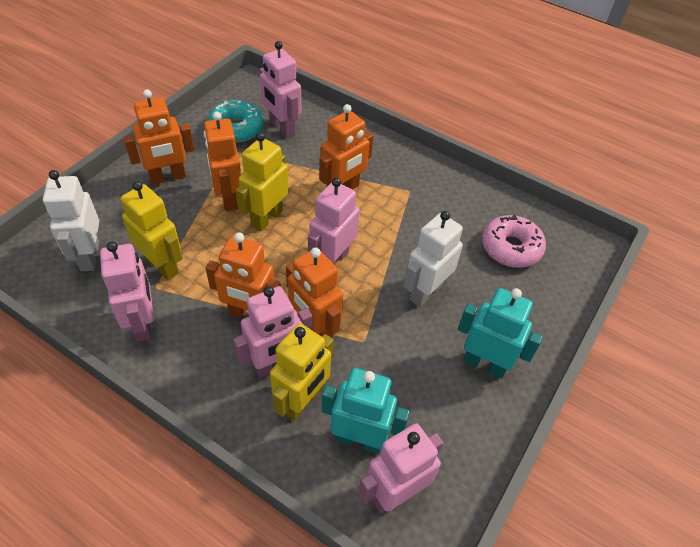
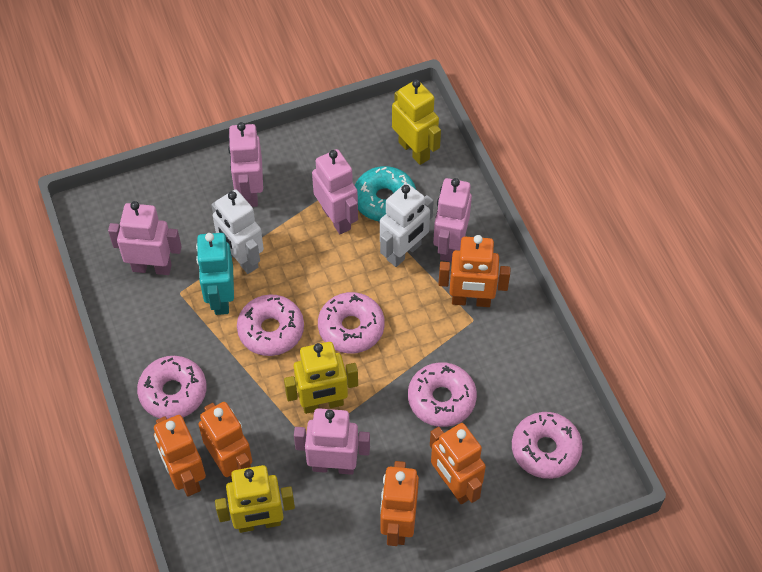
pink donut: [482,214,546,268] = 1 -> [137,356,207,419] [237,294,304,356] [318,292,385,354] [408,362,477,427] [512,412,583,479] = 5
turquoise robot: [322,368,410,454] [458,288,543,379] = 2 -> [196,233,234,315] = 1

